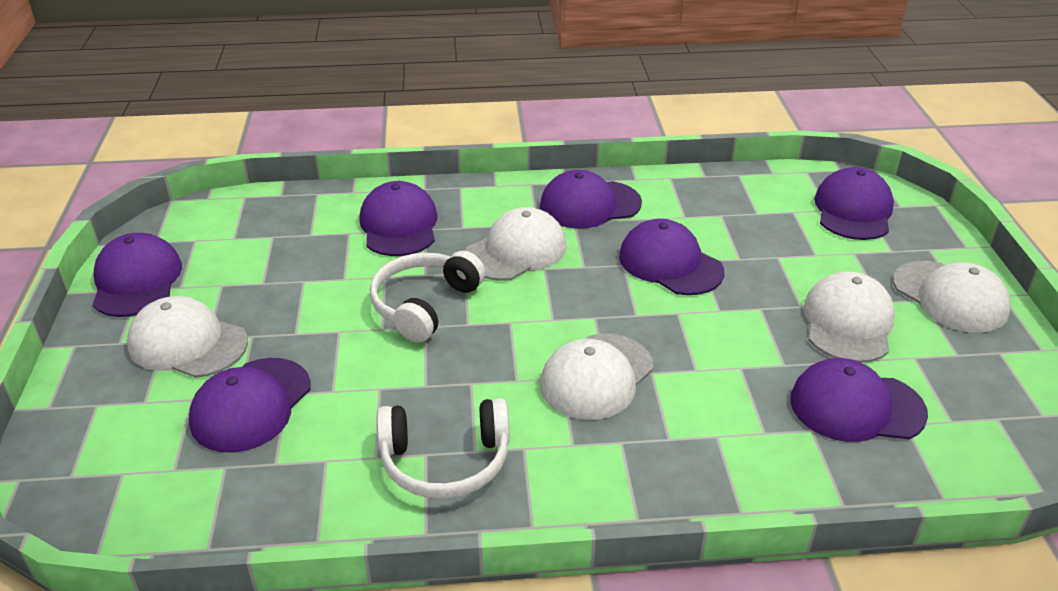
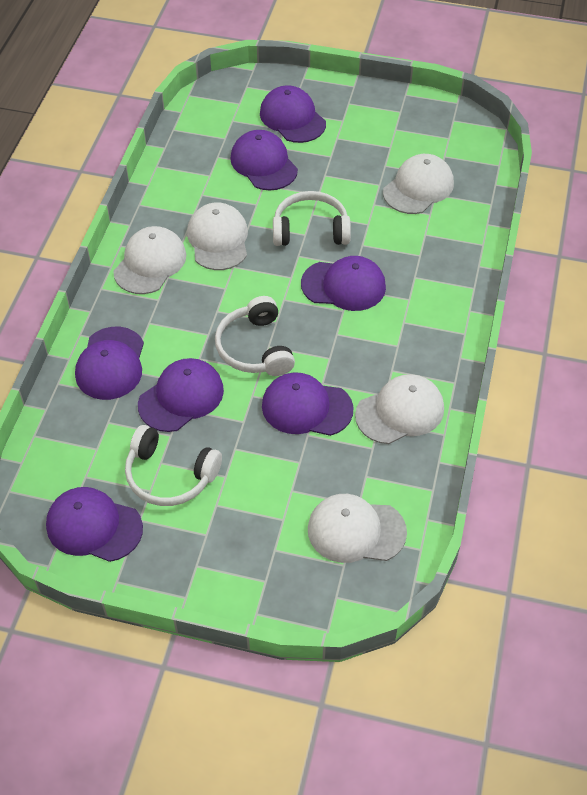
white headphones: [370,251,485,342] [376,398,510,499] = 2 -> [125,425,222,506] [215,296,295,376] [273,191,351,246] = 3

